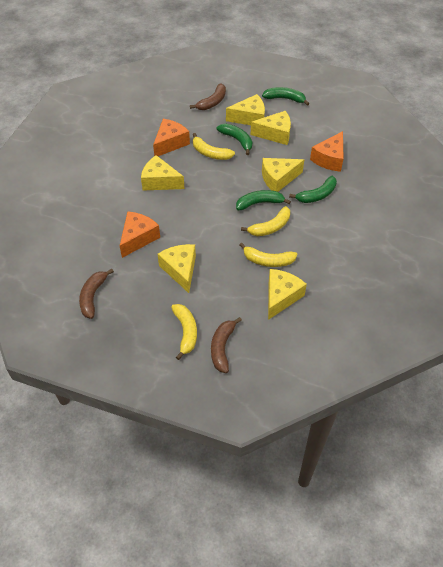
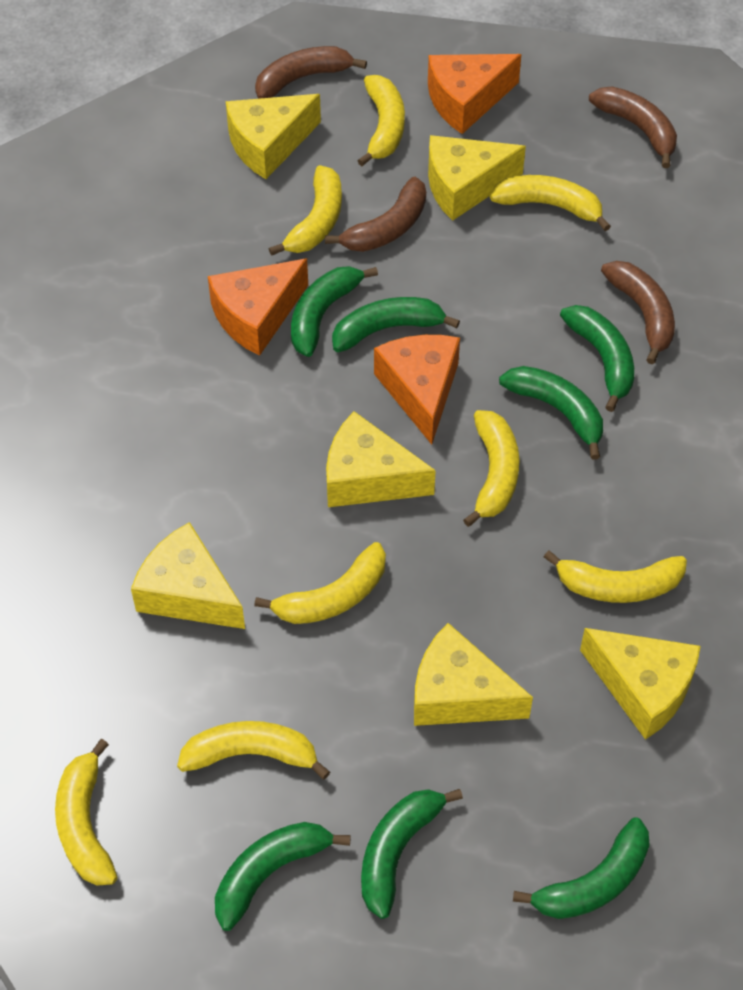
brown banana: [79,269,114,319] [190,84,226,110] [211,317,242,373] = 3 -> [255,46,367,99] [325,177,426,252] [589,87,677,168] [601,261,675,364] = 4
green banana: [217,124,252,155] [236,190,291,210] [262,87,310,106] [289,176,337,203] = 4 -> [215,822,351,931] [291,266,378,357] [332,297,460,352] [361,789,463,919] [499,366,603,460] [513,817,650,919] [560,305,634,412] = 7
yellow banana: [171,304,197,360] [193,133,235,160] [239,243,297,267] [241,206,290,236] = 4 -> [55,739,117,886] [177,721,330,779] [254,542,386,624] [269,165,342,256] [357,75,405,166] [463,410,519,527] [490,175,611,231] [544,550,687,603] = 8

